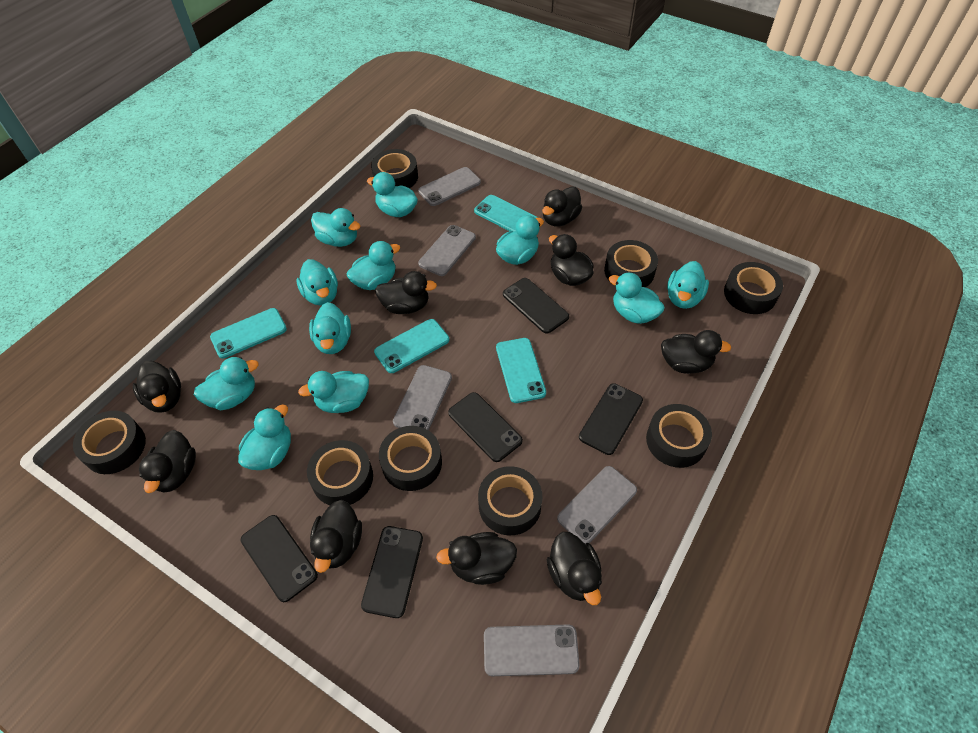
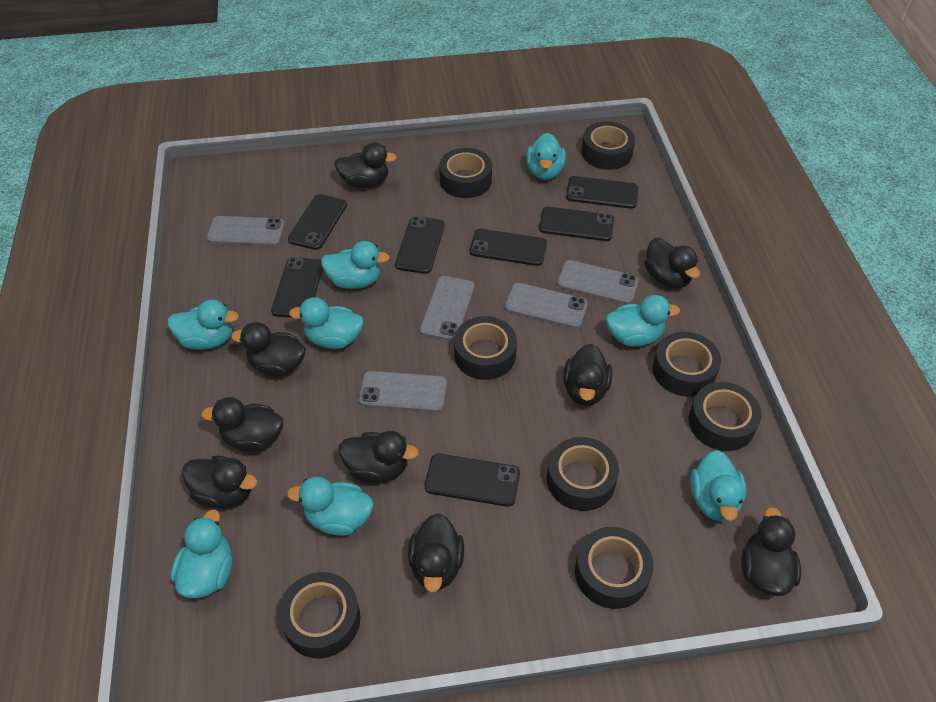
black phone: [241,515,318,602] [361,526,423,618] [448,392,523,462] [503,278,569,334] [579,383,643,455] = 5 -> [271,257,323,318] [288,194,347,250] [395,216,445,274] [425,454,520,507] [470,229,547,266] [539,207,614,241] [566,176,638,209] = 7
turquoise duck: [194,357,259,410] [238,405,291,470] [297,259,338,306] [298,371,369,413] [309,302,351,354] [311,208,360,247] [347,241,400,290] [367,172,418,217] [496,215,544,265] [609,272,665,324] [667,261,709,309] = 11 -> [167,300,239,350] [170,509,232,598] [287,477,373,536] [289,297,364,349] [321,241,390,289] [526,133,566,180] [606,295,680,347] [690,450,746,522] = 8
turquoise phone: [210,308,287,359] [374,319,449,373] [474,195,538,231] [496,338,546,403] = 4 -> none = 0

